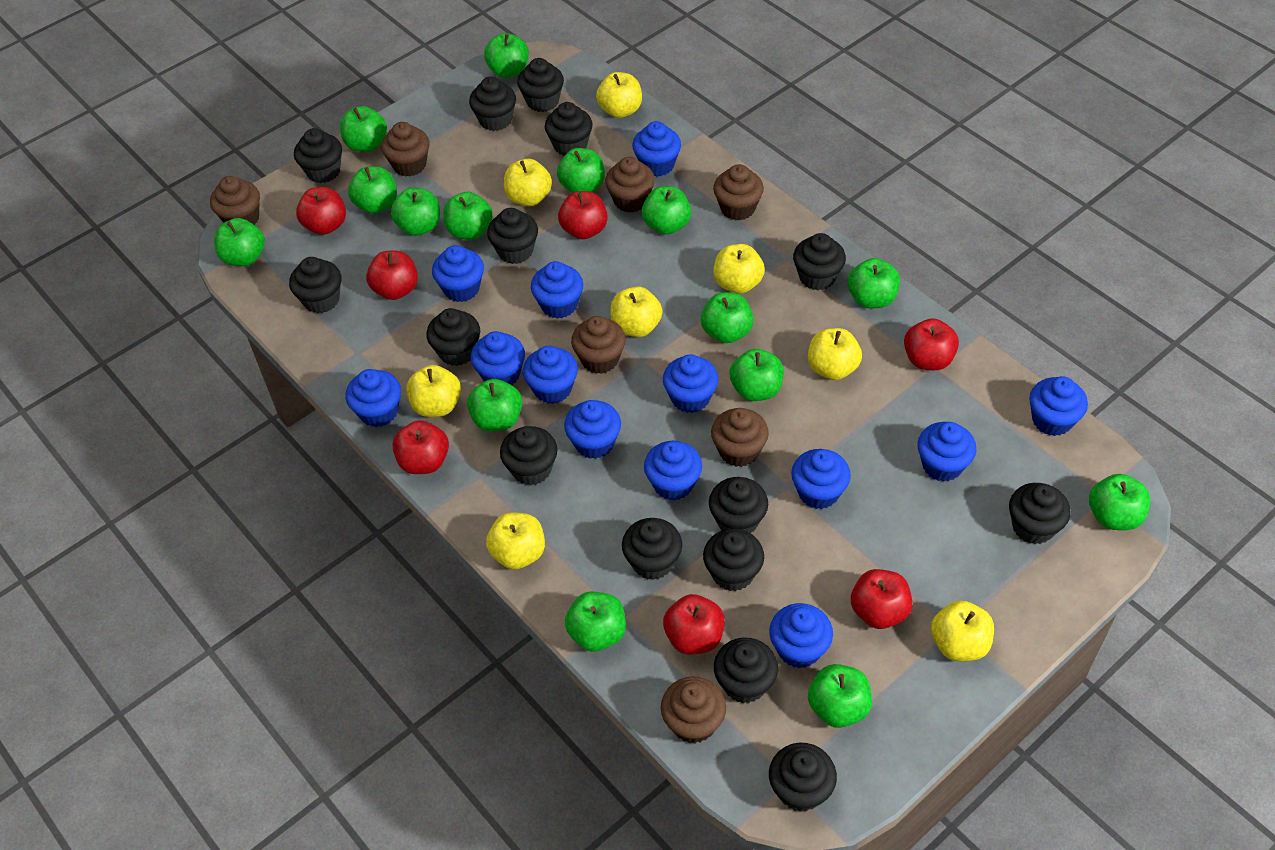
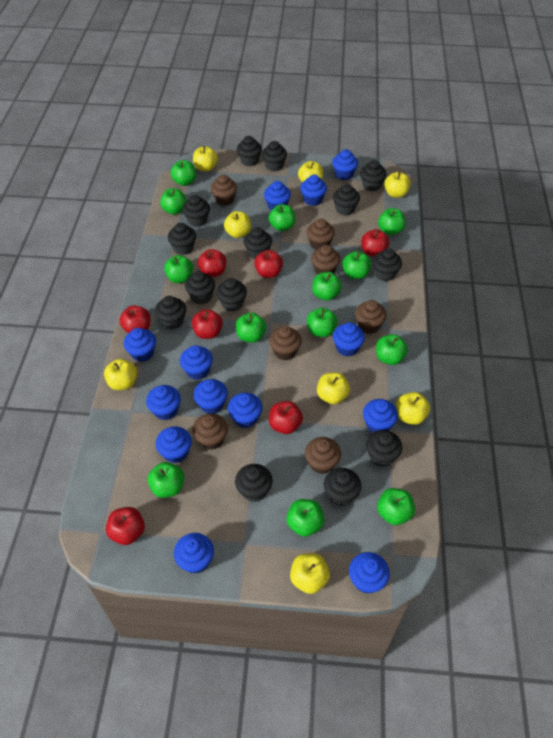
black cupcake: [289,257,342,313] [294,128,342,183] [426,308,480,366] [469,77,516,131] [487,208,538,264] [500,426,558,485] [517,58,564,112] [545,102,593,156] [622,518,682,580] [703,529,764,591] [709,477,768,533] [714,638,778,703] [769,743,837,812] [793,233,846,290] [1009,483,1071,544] = 15 -> [155,296,186,329] [168,223,196,255] [183,195,210,227] [185,271,215,304] [216,278,247,311] [235,464,273,502] [237,136,262,166] [244,227,272,259] [262,141,287,172] [324,468,361,506] [333,184,360,216] [360,160,387,191] [366,430,402,467] [372,248,402,281] = 14
green apple: [214,218,265,266] [340,106,387,152] [348,166,397,214] [391,188,440,236] [443,192,493,240] [467,379,522,432] [484,33,529,78] [557,148,605,193] [565,592,626,652] [642,186,691,235] [701,292,754,343] [729,349,784,401] [808,664,872,728] [848,258,900,308] [1089,474,1150,530] = 15 -> [148,462,184,498] [160,188,187,215] [164,255,193,283] [171,160,196,186] [236,313,267,343] [269,204,296,231] [286,499,324,537] [307,307,338,337] [312,272,342,301] [342,251,371,279] [376,334,408,365] [377,488,415,525] [378,208,406,235] = 13

